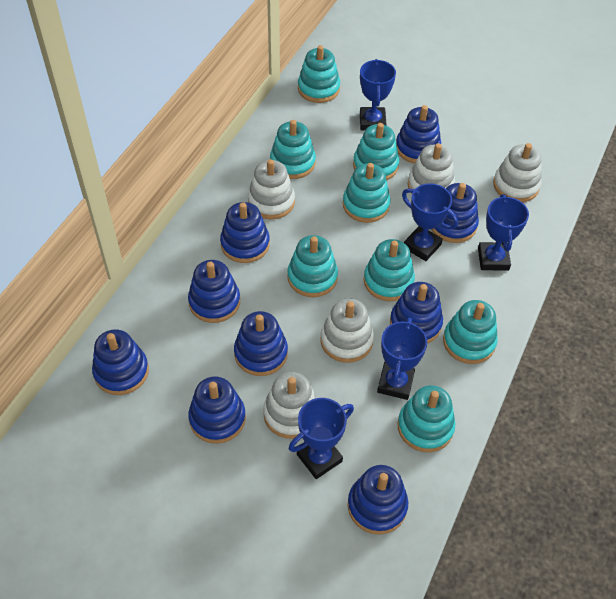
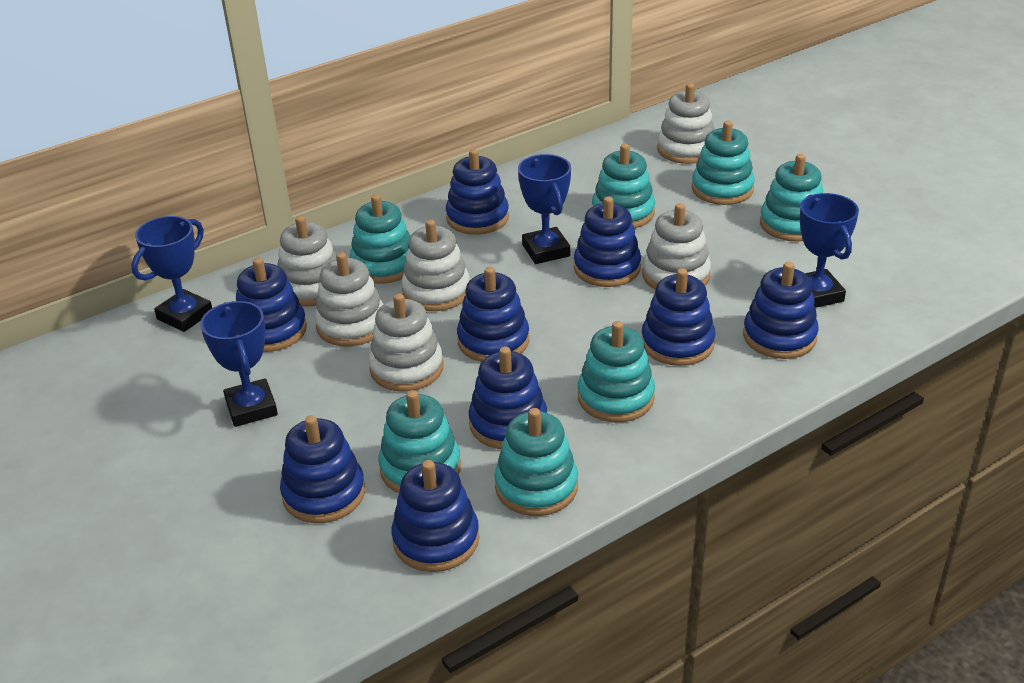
blue trophy: [289,398,354,479] [360,59,396,131] [377,317,427,400] [402,183,458,261] [478,194,529,271] = 5 -> [131,216,212,332] [200,301,278,427] [518,154,571,264] [800,193,859,308] = 4
turquoise stacking toy: [270,120,316,179] [287,235,338,297] [298,45,340,103] [343,163,390,223] [353,123,399,180] [363,239,415,301] [398,385,455,452] [443,300,498,364] = 8 -> [350,194,410,284] [378,390,461,493] [494,408,578,516] [578,321,655,422] [592,143,655,228] [692,121,755,205] [760,154,823,242] = 7
white stacking toy: [248,159,295,219] [263,372,317,439] [320,298,374,363] [408,143,455,194] [493,143,542,202] = 5 -> [277,216,337,307] [314,252,384,346] [369,293,444,392] [401,219,470,311] [642,203,711,289] [657,83,714,164] = 6

